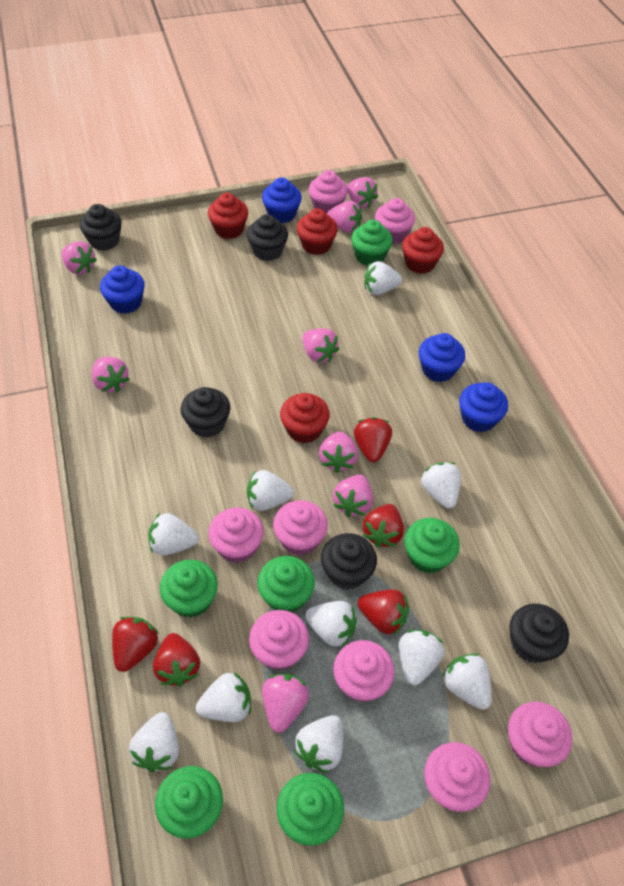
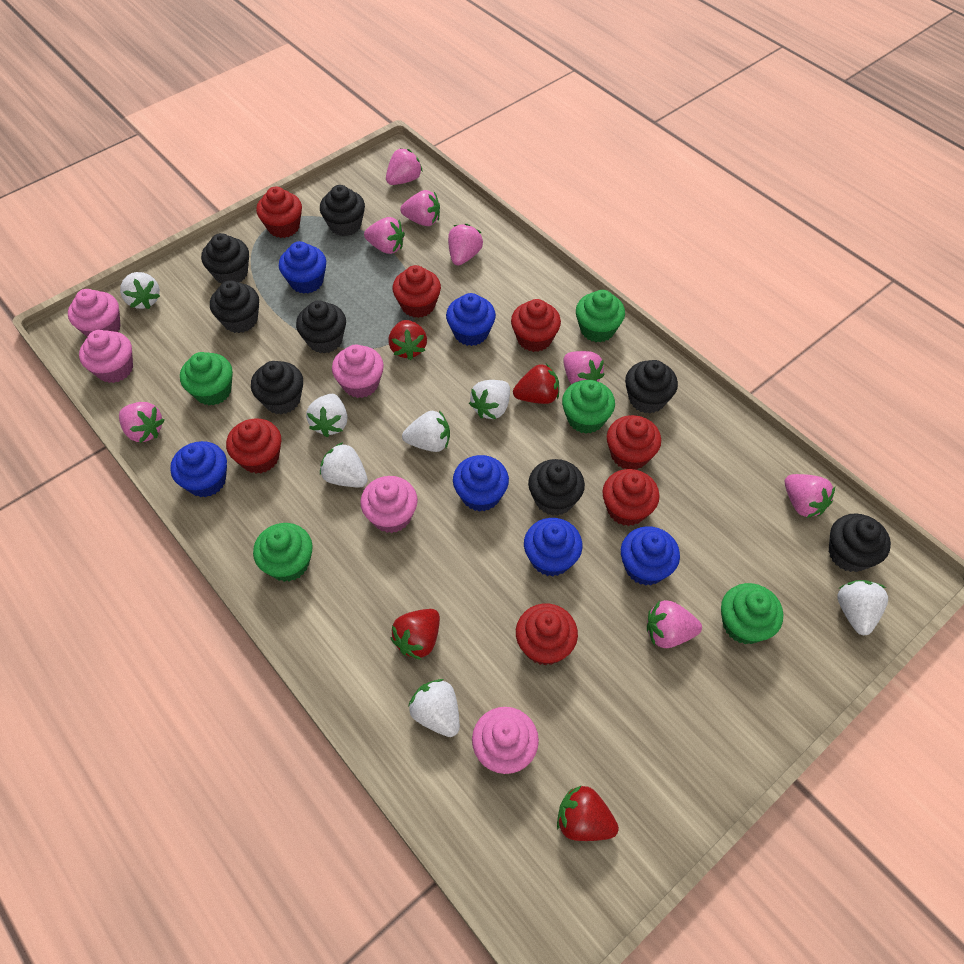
black cupcake: [80,204,122,251] [181,387,230,438] [247,214,288,261] [321,533,377,590] [509,604,569,663] = 5 -> [201,233,249,284] [210,280,259,333] [251,361,303,414] [296,300,346,354] [320,185,365,236] [528,459,585,516] [625,360,678,414] [829,513,891,572] = 8
blue cupcake: [100,266,145,314] [262,177,302,223] [419,333,465,382] [459,382,508,432] = 4 -> [170,441,227,497] [279,241,326,294] [446,293,496,346] [453,455,509,512] [524,518,583,577] [621,526,680,586] = 6
green cupcake: [155,766,223,839] [160,560,218,618] [257,556,315,612] [277,773,344,846] [351,220,393,266] [404,518,460,573] = 6 -> [180,352,233,405] [253,523,313,582] [562,380,615,434] [576,290,625,343] [721,583,783,644] = 5
pink cupcake: [208,508,264,563] [249,610,309,670] [273,500,328,555] [309,170,348,214] [333,640,395,702] [375,198,415,244] [424,742,490,812] [508,702,572,767] = 8 -> [68,289,121,337] [79,330,133,383] [332,345,384,398] [360,476,418,533] [472,707,539,774] = 5
red cupcake: [208,193,248,239] [280,393,330,443] [297,209,338,255] [402,227,444,274] = 4 -> [226,418,281,474] [256,186,302,238] [393,265,441,318] [511,299,561,352] [516,604,578,665] [602,469,660,526] [607,415,661,470] = 7
red strawberry: [112,617,159,672] [153,633,200,686] [354,417,392,462] [358,589,409,635] [363,504,404,548] = 5 -> [388,320,427,360] [391,609,440,660] [513,364,559,404] [557,786,619,841] = 4
white strawberry: [129,712,179,772] [148,513,199,555] [196,672,251,722] [247,470,294,511] [294,715,343,773] [305,601,357,647] [364,261,402,295] [399,630,444,685] [421,462,461,509] [442,653,492,710] = 10 -> [120,272,160,309] [306,394,347,437] [320,442,368,487] [402,410,450,452] [408,679,460,737] [469,380,510,419] [837,580,888,635] = 7

